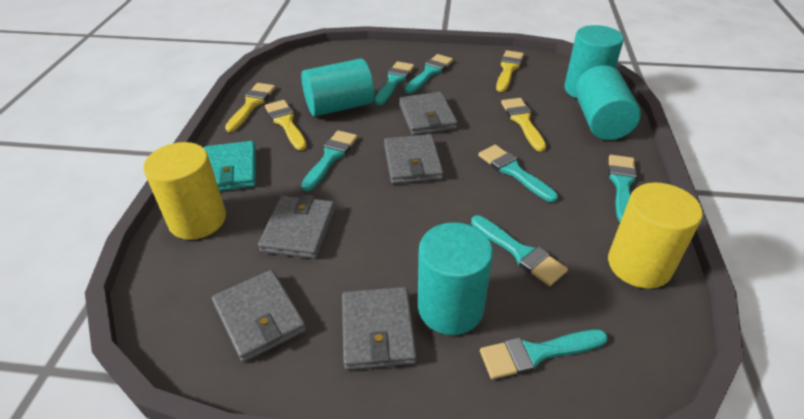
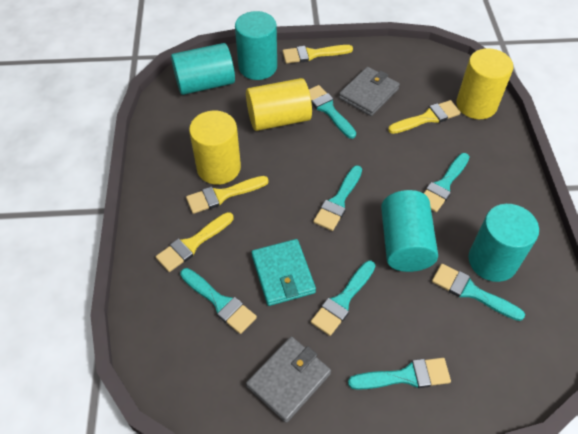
grey wallet: [212,270,306,363] [258,194,335,259] [342,287,417,370] [384,134,443,184] [399,92,457,135] = 5 -> [246,336,331,423] [339,67,400,116] = 2
yellow cylinder: [143,142,226,240] [608,183,703,289] = 2 -> [189,111,241,185] [246,78,312,131] [456,48,513,119] = 3

